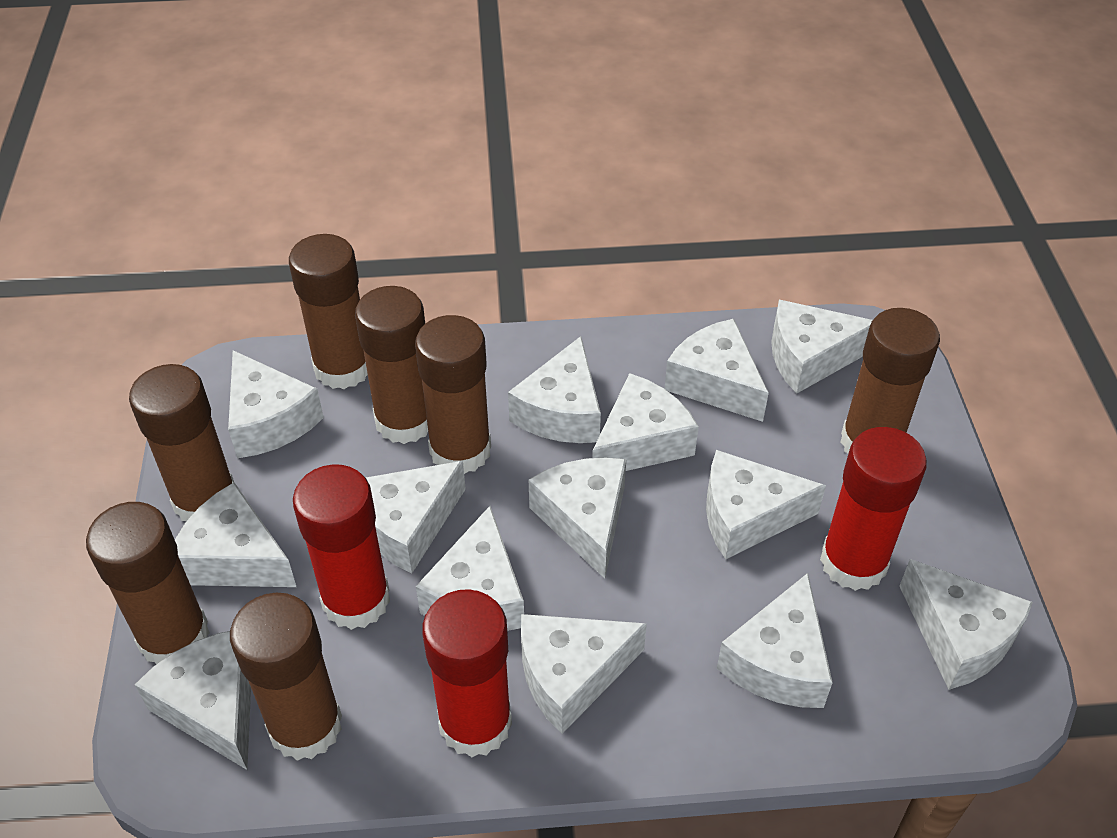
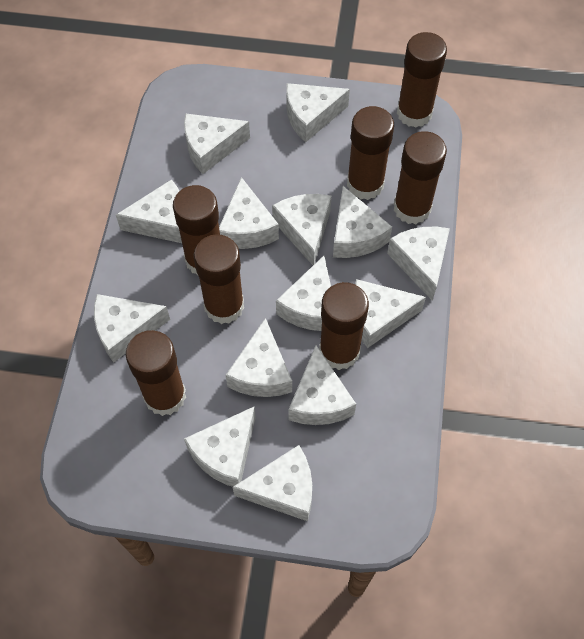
red glue stick: [293,464,390,630] [422,589,512,757] [820,427,927,591] = 3 -> none = 0

